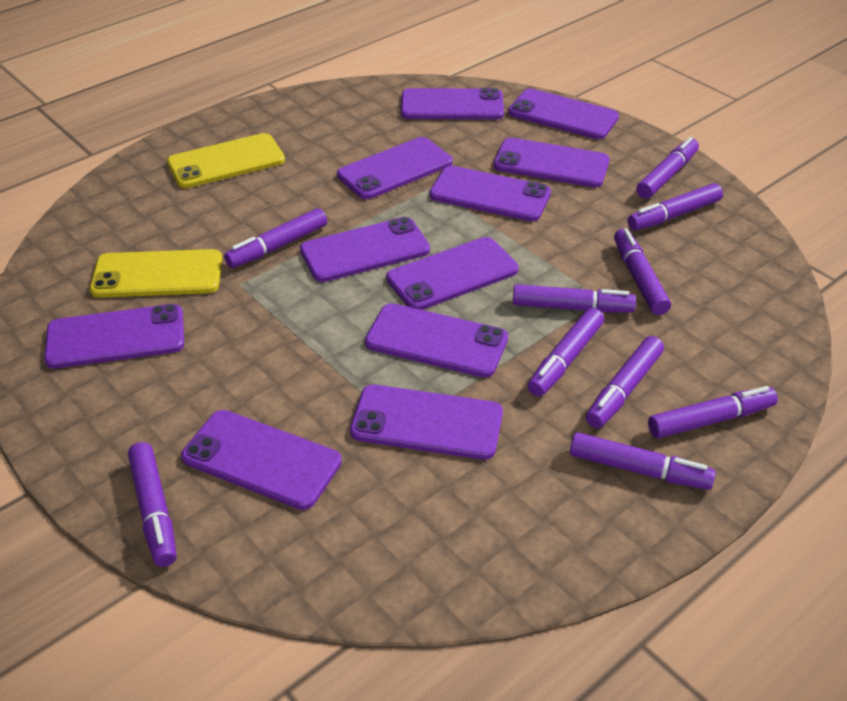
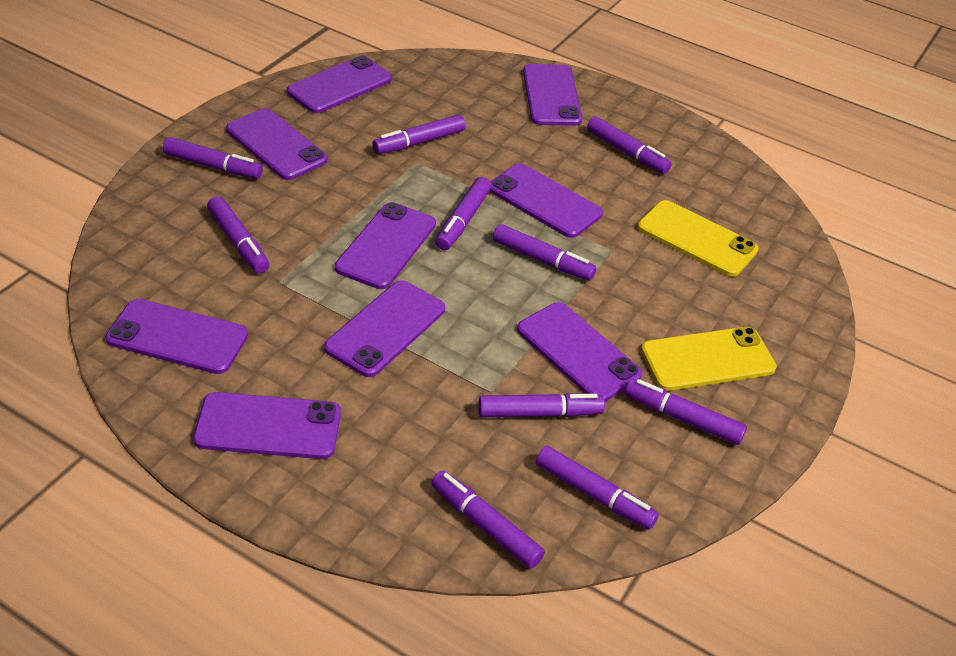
purple phone: [44,304,184,369] [181,410,342,510] [300,217,430,282] [337,137,453,199] [350,385,503,460] [365,303,508,378] [386,237,519,310] [401,88,504,120] [429,166,551,221] [493,138,610,187] [508,89,619,139] = 11 -> [105,299,248,374] [193,392,341,459] [226,108,328,180] [287,55,392,113] [324,280,445,377] [335,202,436,289] [489,163,603,238] [517,302,642,402] [523,64,582,126] = 9

